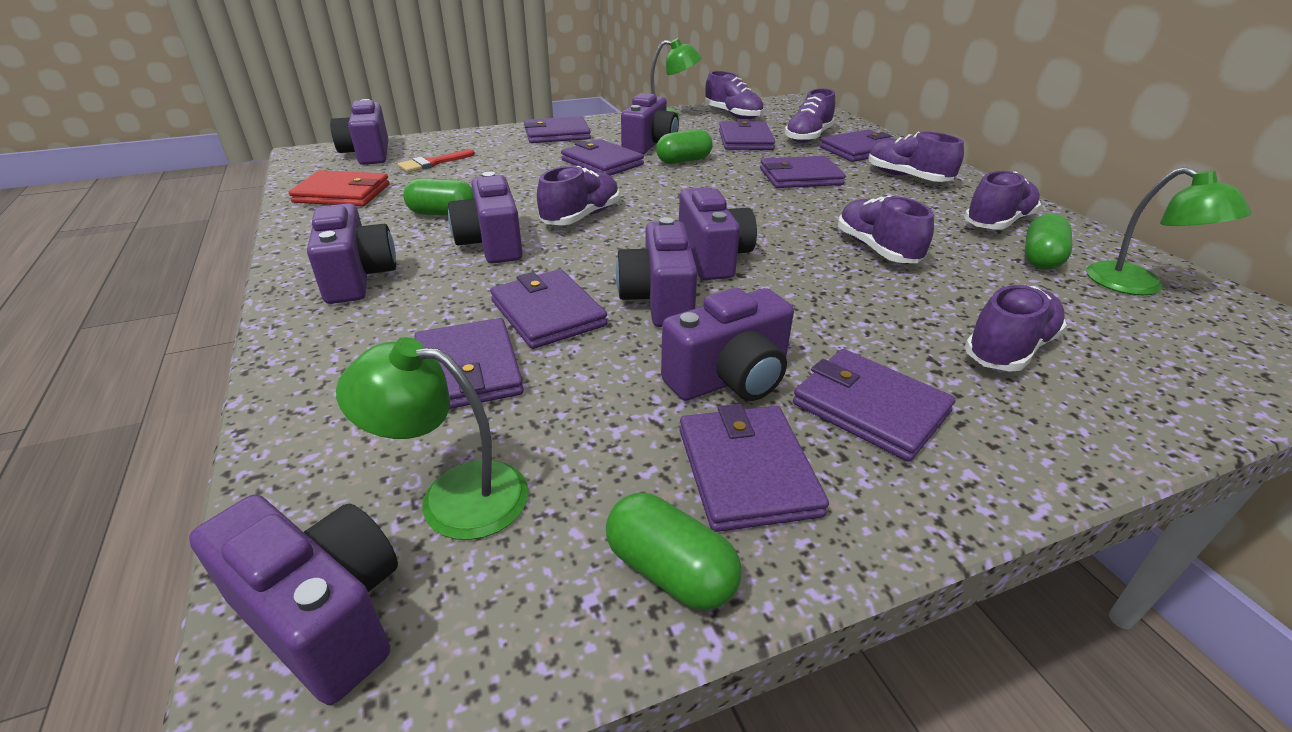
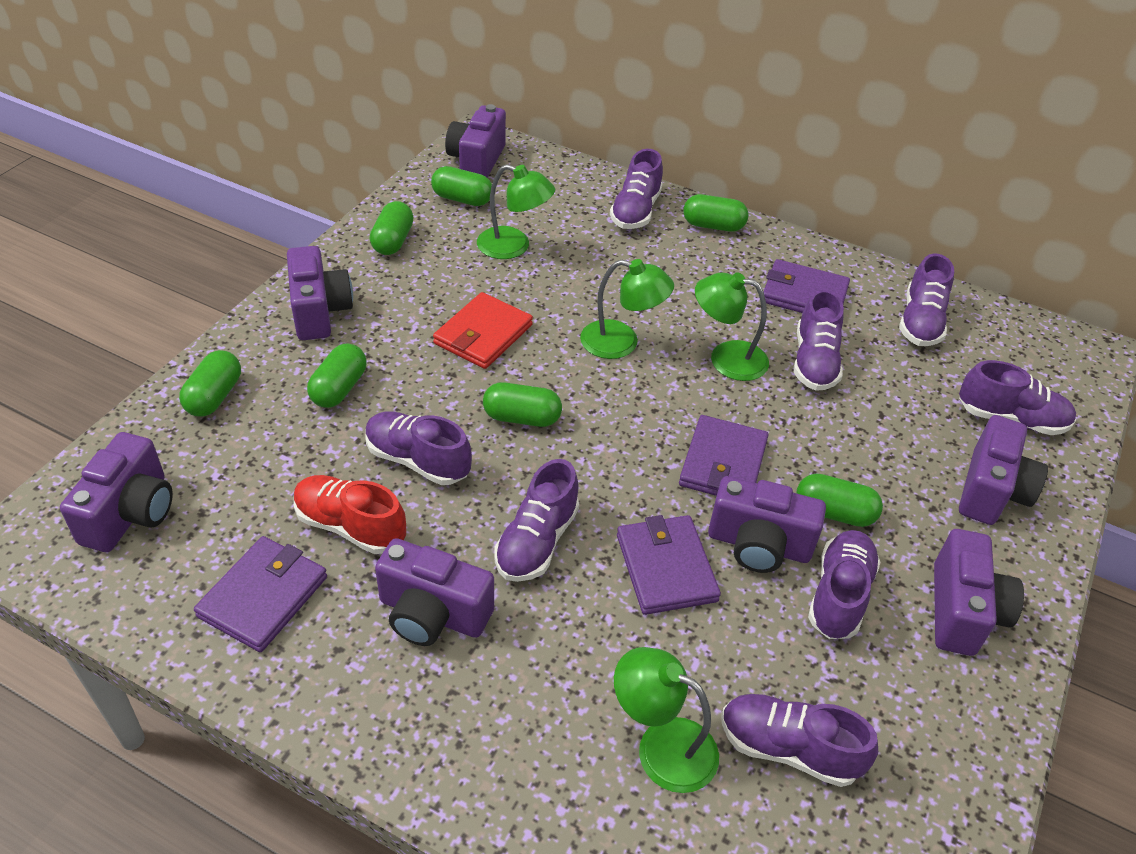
green capsule: [403,178,474,216] [606,493,742,610] [656,129,713,164] [1025,214,1072,270] = 4 -> [179,350,241,417] [307,343,367,408] [370,201,414,255] [431,166,492,206] [483,382,562,427] [683,194,748,232] [797,474,883,527] = 7
green lamp: [336,337,529,540] [651,38,702,118] [1086,167,1251,295] = 3 -> [477,164,555,259] [580,259,674,359] [614,647,719,793] [695,272,769,381] = 4
purple camera: [189,494,398,705] [307,203,396,304] [330,99,388,165] [448,172,523,264] [616,217,698,327] [621,93,679,154] [661,288,794,401] [679,187,757,280] = 8 -> [60,432,173,552] [287,246,353,340] [375,538,494,646] [445,104,506,178] [708,476,826,573] [934,529,1024,656] [959,415,1048,525] = 7
purple shoe: [537,166,619,225] [705,71,764,119] [785,88,835,143] [838,195,934,263] [868,132,964,182] [964,171,1041,230] [964,285,1067,372] = 7 -> [365,411,472,485] [495,459,579,582] [610,149,663,229] [722,694,878,787] [794,289,844,391] [808,530,880,639] [899,253,954,346] [959,360,1076,435] = 8
purple wallet: [415,318,524,409] [490,269,607,349] [524,116,591,143] [561,139,644,176] [680,404,829,532] [719,119,775,150] [760,156,846,188] [793,349,956,462] [820,129,892,162] = 9 -> [194,536,327,652] [617,515,721,615] [679,415,768,496] [763,259,850,313] = 4
red brush: [398,149,475,172] = 1 -> none = 0
red shoe: none = 0 -> [294,475,406,554] = 1

